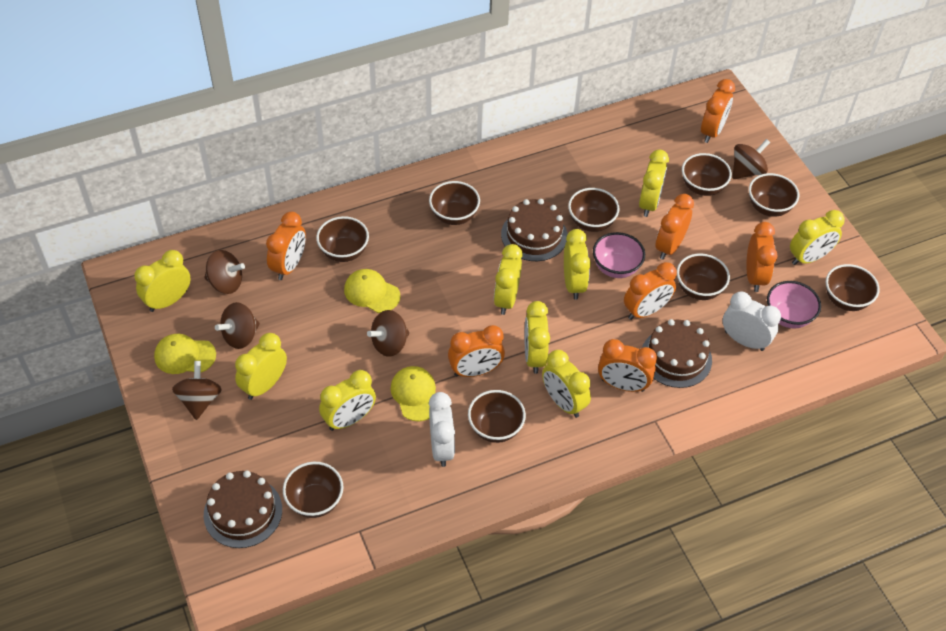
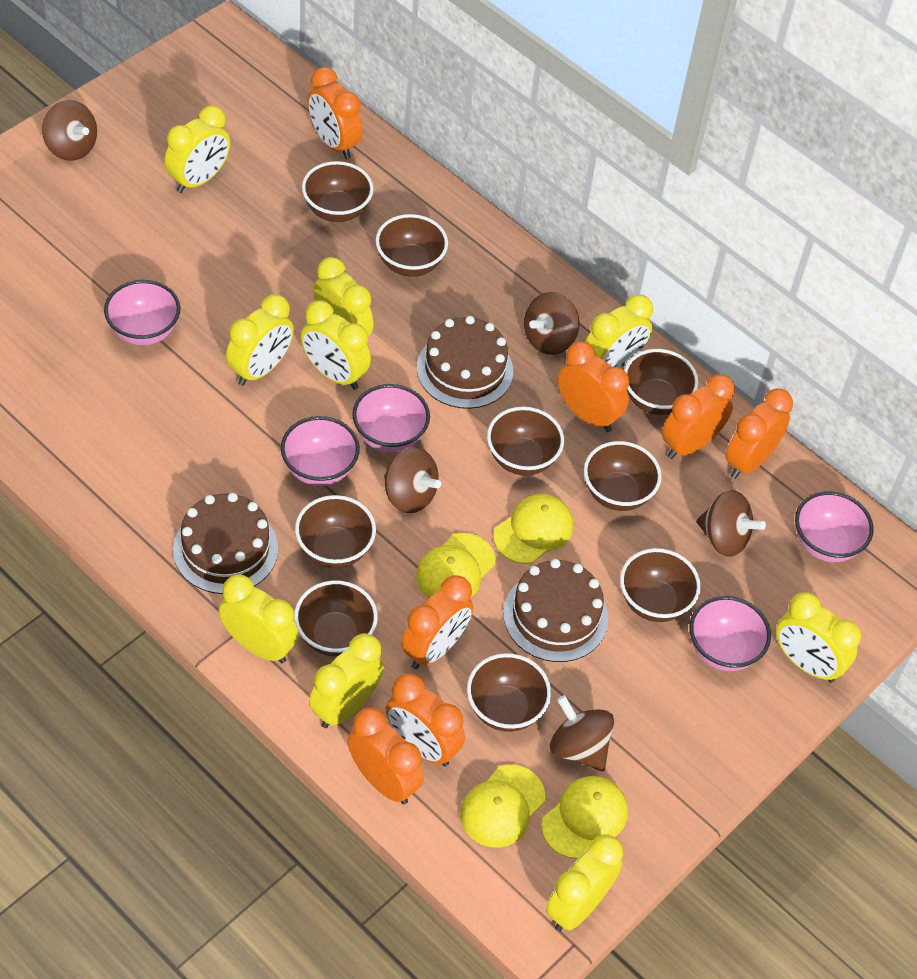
pink bowl: [593,232,645,278] [767,281,821,329] = 2 -> [104,280,180,345] [281,416,360,486] [352,384,430,453] [689,596,771,671] [795,491,874,562] = 5
white clock: [429,392,455,467] [723,291,781,351] = 2 -> none = 0
yellow cap: [154,334,216,374] [344,269,400,313] [390,366,436,421] = 3 -> [416,533,495,598] [460,764,545,848] [493,494,573,564] [541,776,628,859] = 4

